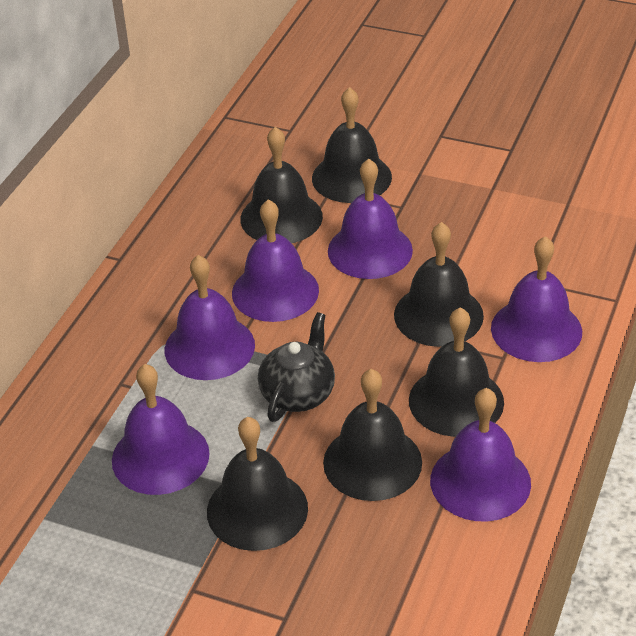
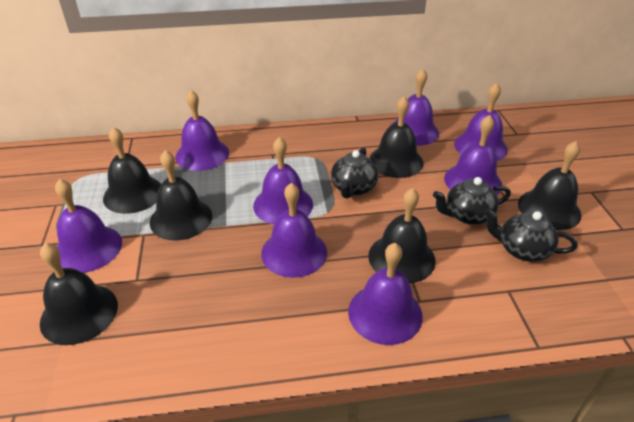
black teapot: [258,312,335,422] = 1 -> [331,147,379,199] [433,177,511,225] [484,208,577,262] = 3
purple bell: [112,364,210,495] [165,255,255,380] [232,199,319,322] [328,159,413,279] [430,388,531,522] [491,236,582,362] = 6 -> [55,179,122,273] [175,90,229,171] [253,137,313,224] [261,183,327,278] [348,243,423,345] [390,69,439,146] [444,115,502,195] [454,83,508,161] = 8

